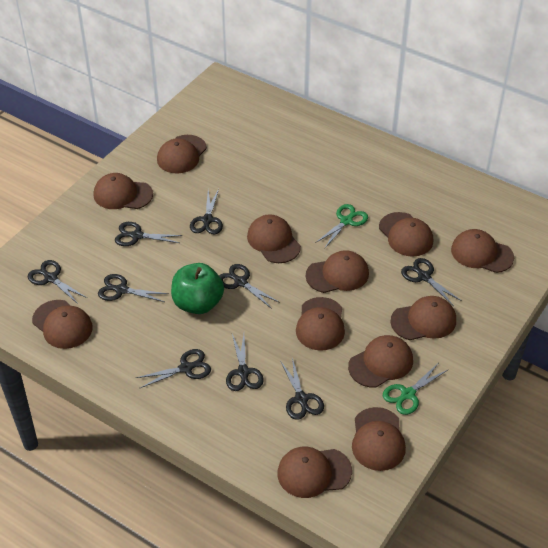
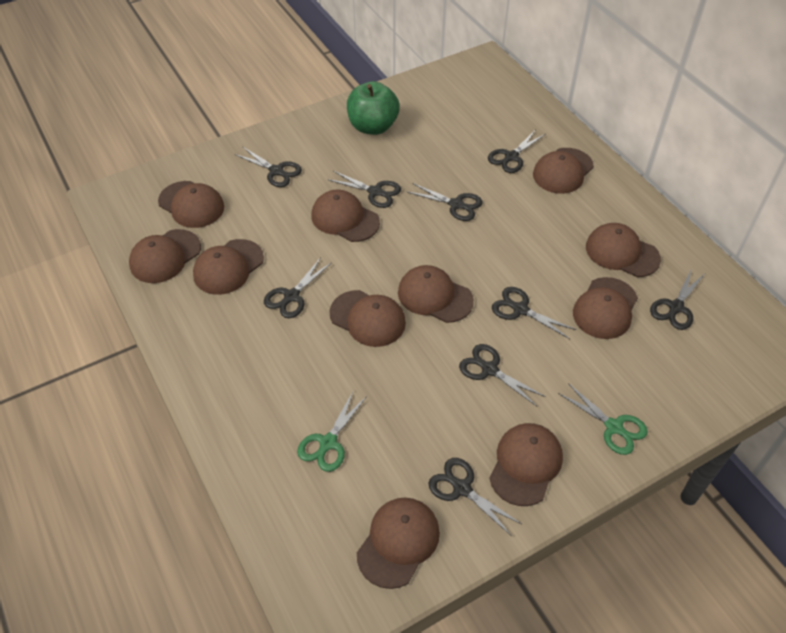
brown cap: [32,300,93,349] [94,173,153,209] [157,135,207,174] [247,214,301,263] [277,447,352,498] [296,297,345,350] [306,250,369,293] [348,335,413,388] [352,407,406,471] [379,212,433,257] [391,296,456,340] [451,229,514,273] = 12 -> [129,229,201,283] [158,181,224,228] [193,239,264,295] [311,190,380,242] [329,290,406,347] [357,498,440,589] [398,265,474,323] [489,423,563,506] [533,148,594,194] [573,277,638,339] [586,223,661,277] = 11

